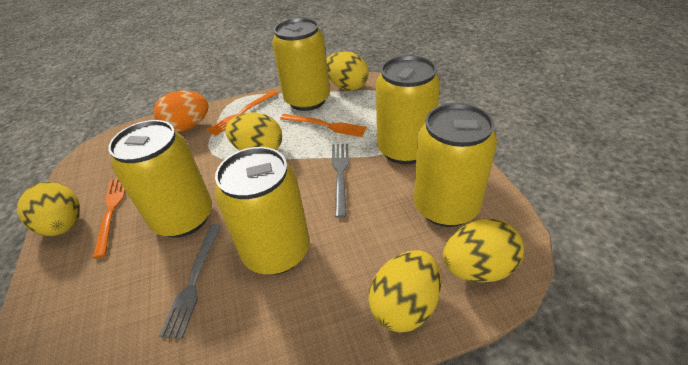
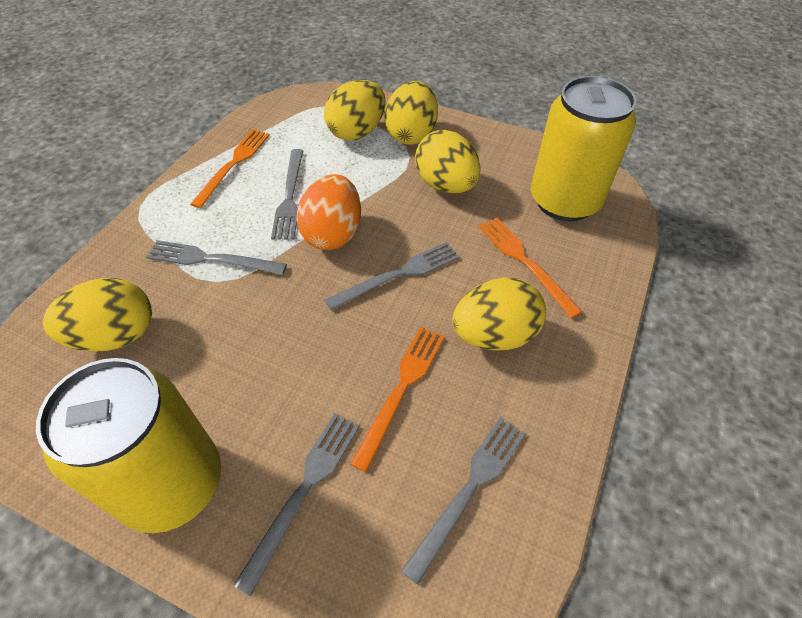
grey fork: [159,224,221,339] [332,144,349,218] = 2 -> [146,240,287,275] [233,413,360,596] [271,149,303,239] [325,242,460,310] [401,417,526,585] = 5
yellow can: [108,120,212,238] [214,147,310,275] [272,18,330,111] [376,55,440,164] [414,103,497,227] = 5 -> [36,358,221,533] [531,76,637,222] = 2

